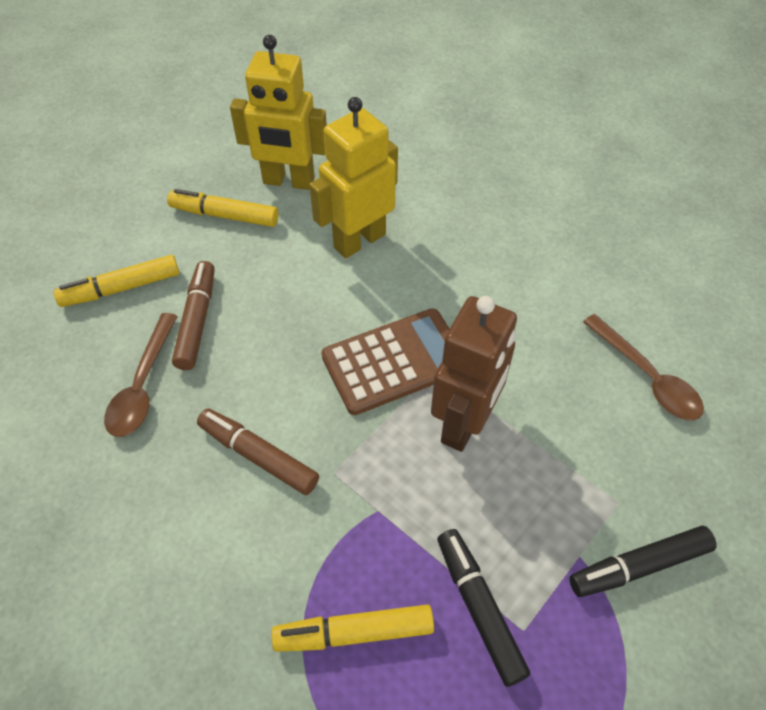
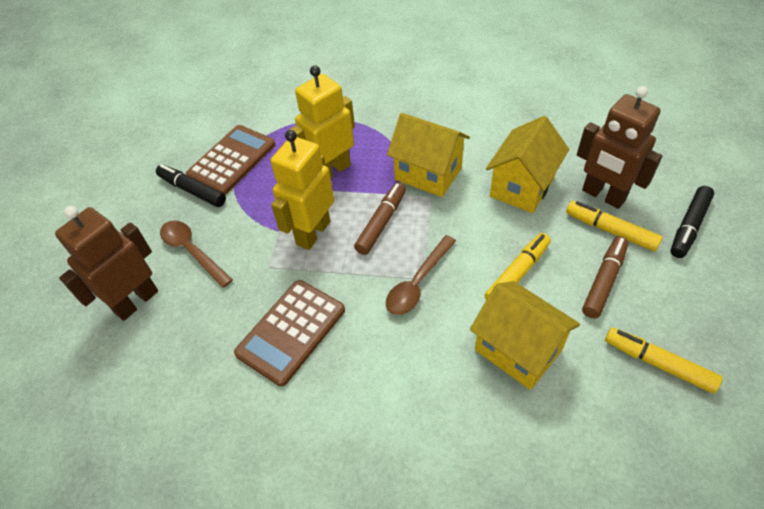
brown calculator: [321,308,449,415] = 1 -> [186,125,276,195] [234,280,345,387] = 2
brown robot: [431,296,517,452] = 1 -> [55,206,158,321] [577,86,662,209] = 2
yellow house: none = 0 -> [387,113,470,197] [470,281,580,390] [486,116,569,213] = 3

